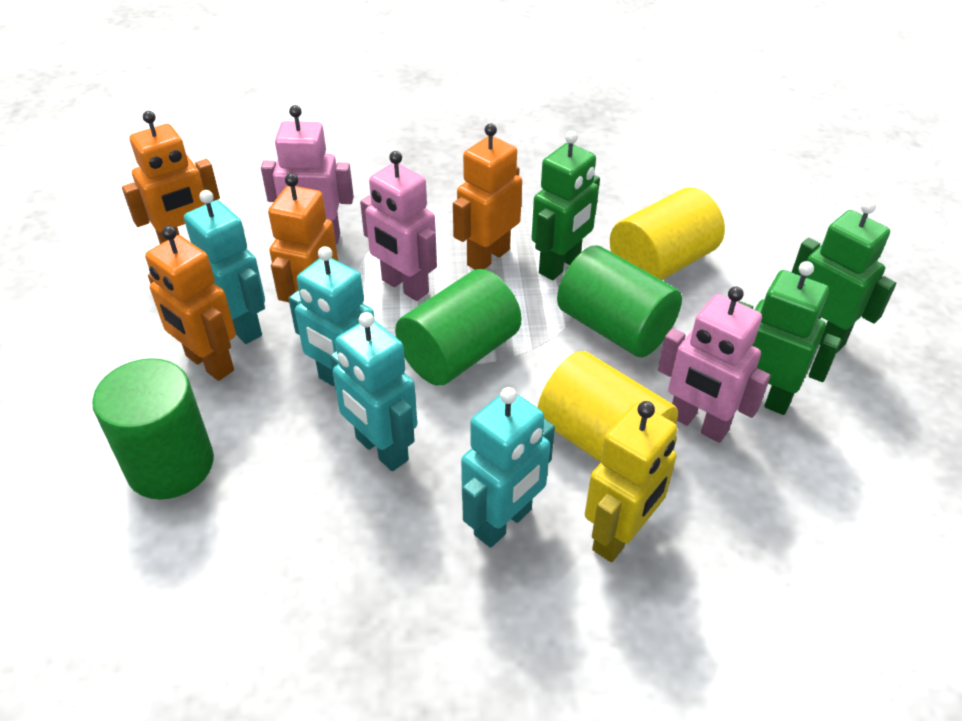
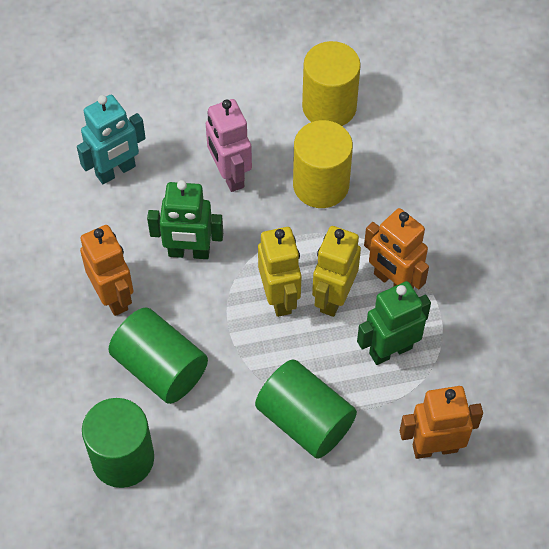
green robot: [531,131,600,280] [738,261,841,415] [792,200,896,352] = 3 -> [147,180,223,259] [357,281,431,365] = 2
orange robot: [122,111,220,244] [145,226,236,381] [268,173,338,302] [453,123,522,270] = 4 -> [80,225,133,316] [364,208,429,289] [400,386,483,459] = 3
pink robot: [261,105,354,244] [360,151,437,301] [658,286,771,443] = 3 -> [206,99,252,192] = 1
turquoise robot: [184,190,265,344] [288,246,375,386] [330,312,417,471] [461,387,555,548] = 4 -> [77,95,146,184] = 1
yellow robot: [585,401,677,562] = 1 -> [258,227,302,317] [312,226,361,317] = 2

